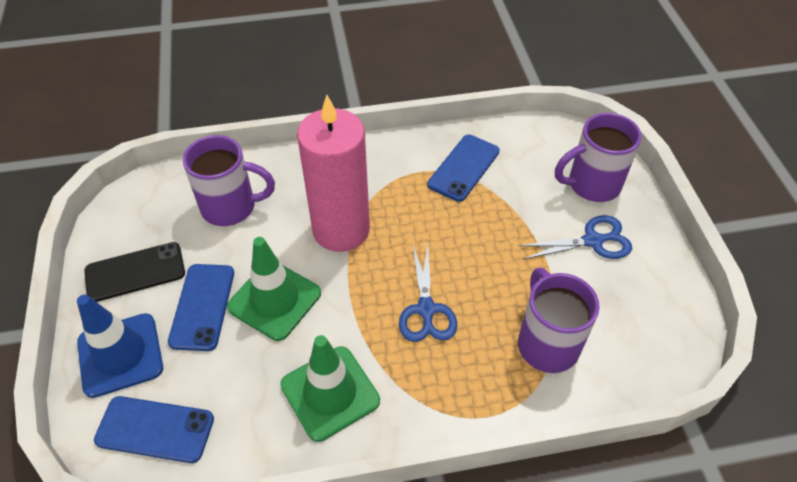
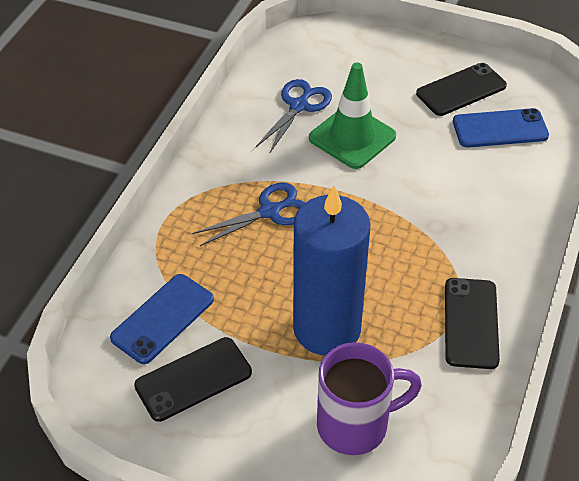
black phone: [84,242,185,302] = 1 -> [134,337,252,422] [416,63,507,116] [445,278,500,369] = 3
blue candle: none = 0 -> [293,186,370,355] = 1
blue phone: [94,396,214,463] [168,264,234,351] [428,135,500,202] = 3 -> [110,274,214,364] [453,108,549,148] = 2
blue traffic cone: [77,295,163,398] = 1 -> none = 0
green traffic cone: [227,237,321,341] [280,335,380,442] = 2 -> [309,62,396,169] = 1
pink candle: [297,95,370,252] = 1 -> none = 0
purple mug: [183,135,275,226] [518,268,600,373] [555,113,642,202] = 3 -> [317,342,422,455] = 1

